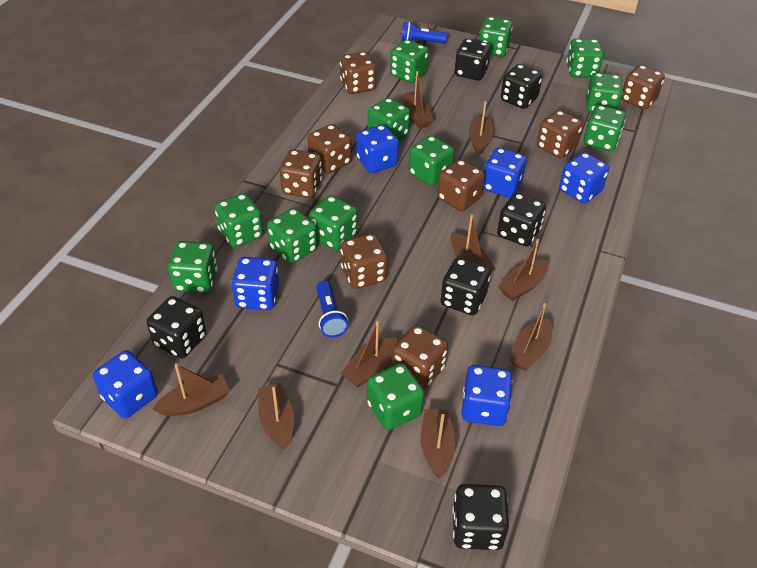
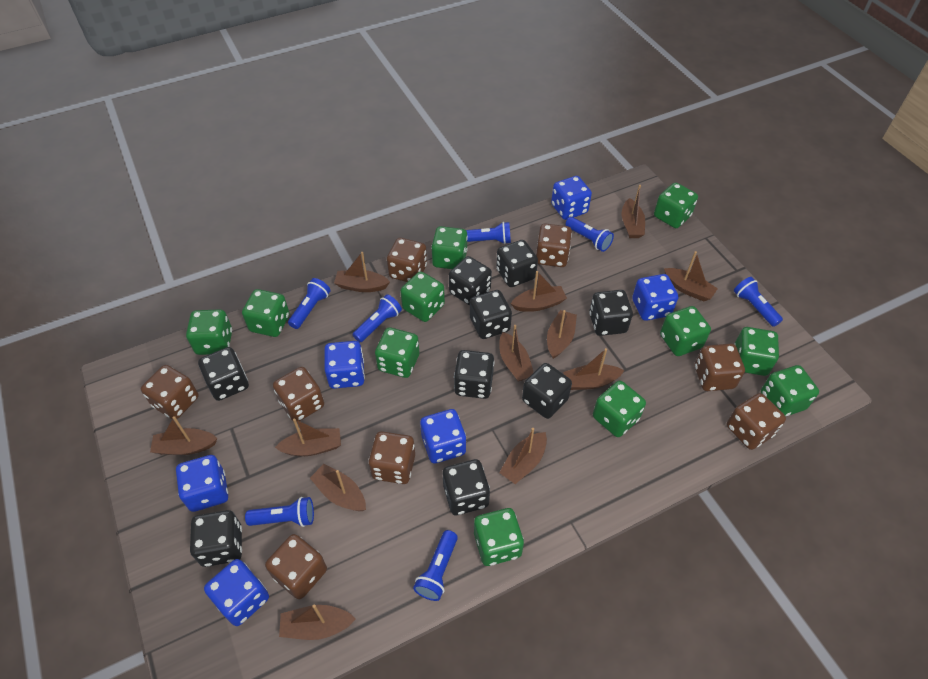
black dice: [147,296,206,359] [440,257,491,315] [452,484,509,550] [454,38,491,81] [497,192,546,247] [501,64,542,109] = 6 -> [190,510,242,567] [198,347,249,401] [443,459,490,515] [449,256,492,305] [454,350,494,399] [470,290,512,339] [496,240,538,287] [522,363,572,419] [589,290,633,336] = 9
blue flashlight: [316,280,348,337] [401,22,447,43] = 2 -> [245,497,314,527] [288,278,331,329] [352,294,402,342] [413,530,458,601] [466,222,511,244] [565,217,614,252] [734,277,783,327] = 7
brown boat: [153,363,230,416] [258,383,294,450] [340,321,397,387] [404,71,434,129] [421,409,456,479] [451,214,495,272] [469,101,493,155] [498,239,549,301] [509,303,552,371] = 9 -> [150,416,218,455] [275,419,341,456] [279,604,356,640] [310,464,366,511] [334,252,390,292] [499,325,534,381] [499,428,547,484] [511,271,567,312] [547,310,577,359] [563,348,624,390] [622,185,645,238] [664,251,718,301] = 12
green dice: [168,241,217,293] [214,193,263,248] [267,208,317,264] [309,195,357,250] [367,363,424,430] [368,97,410,140] [390,40,429,83] [409,135,454,186] [479,17,513,57] [567,39,604,78] [584,105,626,152] [586,73,623,113] = 12 -> [186,309,232,355] [242,289,290,337] [375,327,419,378] [400,271,445,322] [431,226,468,269] [474,508,524,566] [593,381,646,437] [654,182,698,228] [660,306,711,356] [735,327,779,376] [761,365,819,416] = 11

